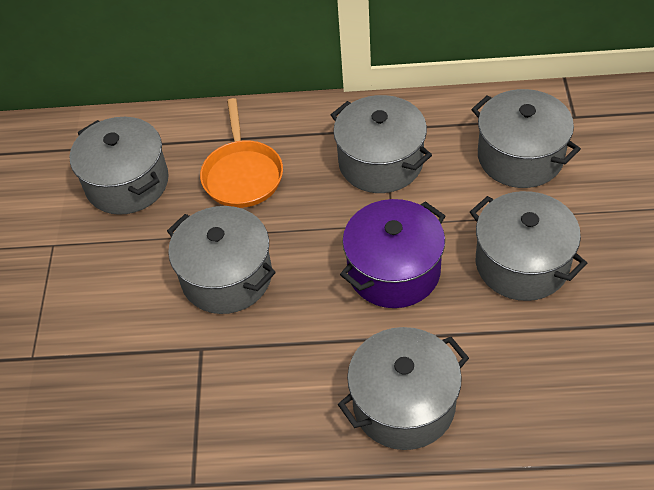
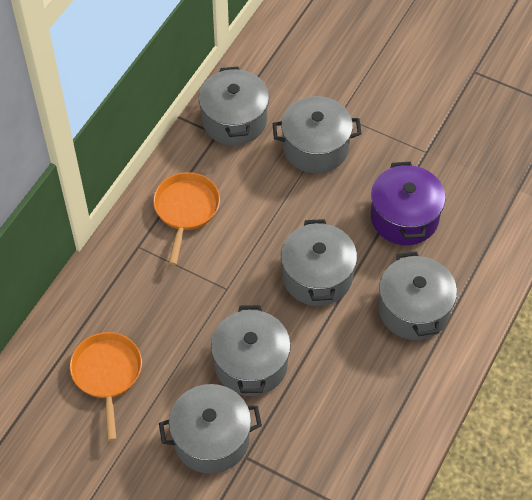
orange pan: [200,98,283,208] = 1 -> [70,332,142,441] [153,172,220,265] = 2

